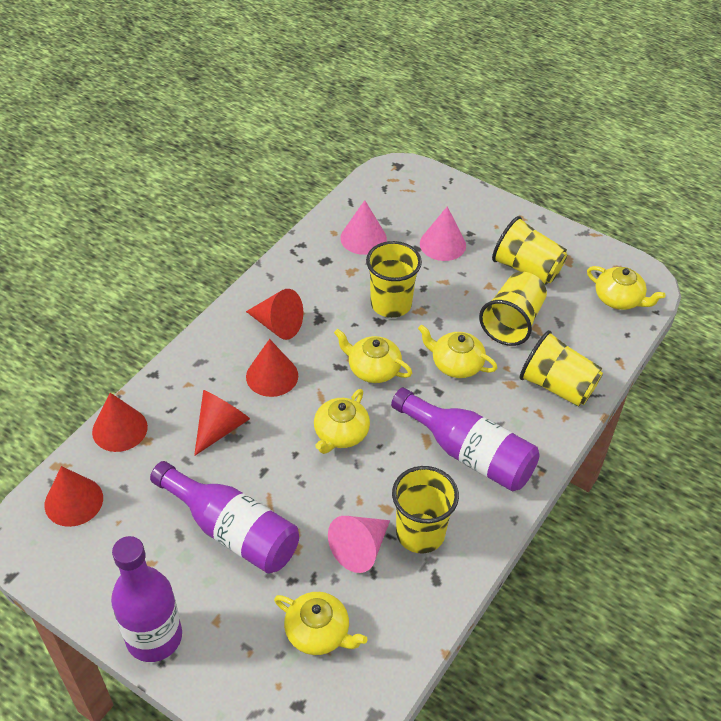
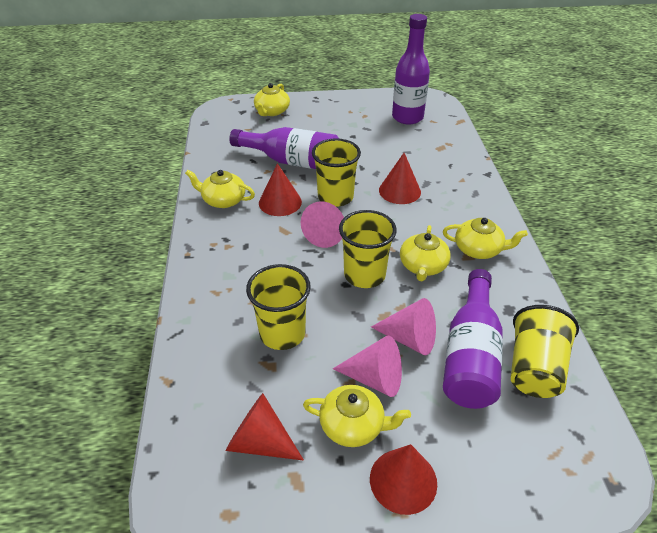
red cone: [45,466,103,527] [92,393,148,452] [194,390,250,456] [246,289,303,340] [246,339,298,397] = 5 -> [226,393,304,461] [259,163,302,216] [370,444,437,515] [379,153,421,204] = 4
yellow cup: [366,241,422,318] [392,466,459,554] [479,272,547,346] [492,216,567,285] [520,330,603,407] = 5 -> [246,264,311,350] [312,138,361,207] [339,210,397,288] [511,305,579,398] = 4

